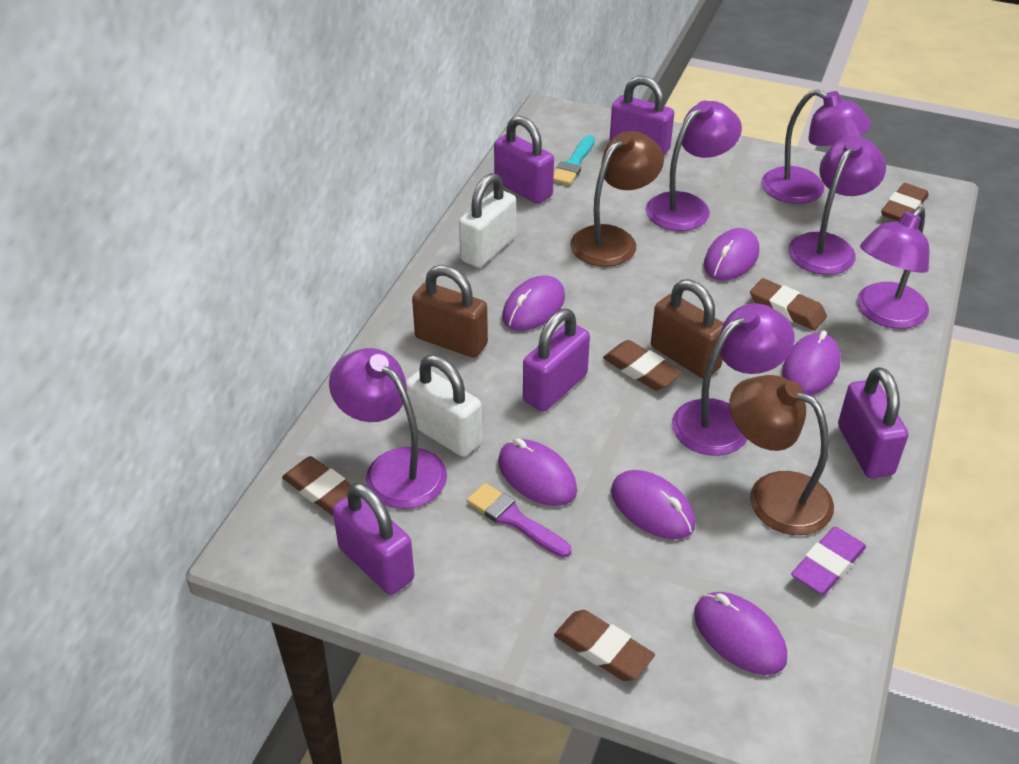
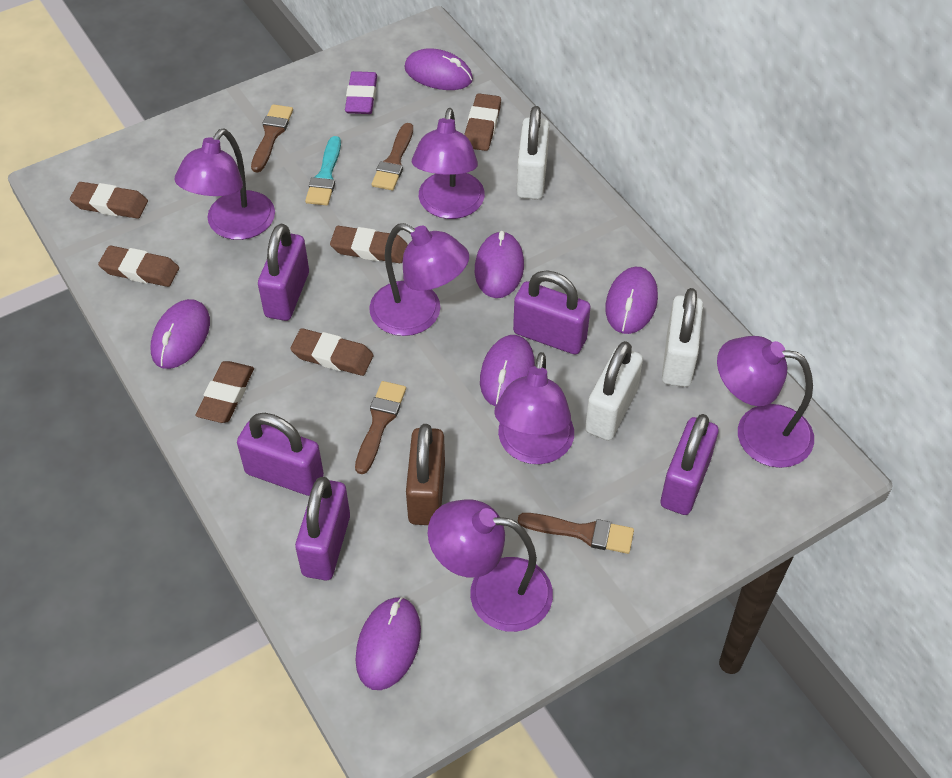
brown brush: none = 0 -> [251,104,293,173] [355,381,406,474] [372,123,413,190] [518,513,634,554] = 4
brown eraser: [282,456,351,516] [554,610,655,681] [603,340,682,391] [750,278,827,330] [881,183,929,221] = 5 -> [70,182,148,219] [98,246,179,287] [195,361,254,423] [290,328,373,376] [330,226,408,263] [464,93,501,151] = 6
brown lamp: [570,131,664,267] [730,375,834,535] = 2 -> none = 0
brown padlock: [412,265,488,358] [651,279,724,378] = 2 -> [406,424,445,525] = 1
purple brush: [467,483,571,558] = 1 -> none = 0
white padlock: [406,355,482,457] [459,173,516,268] = 2 -> [517,106,549,200] [585,341,643,440] [662,288,703,387] = 3

